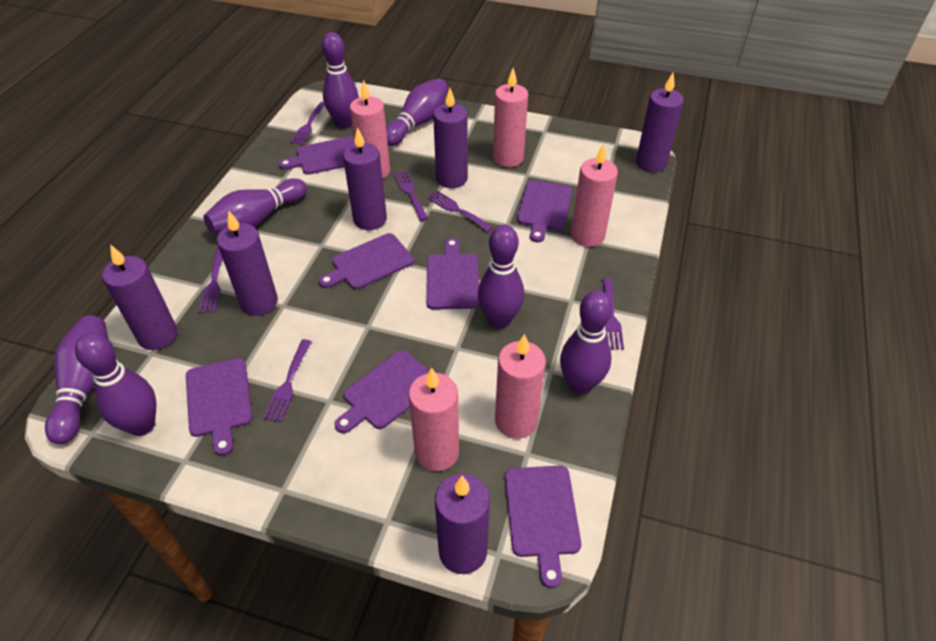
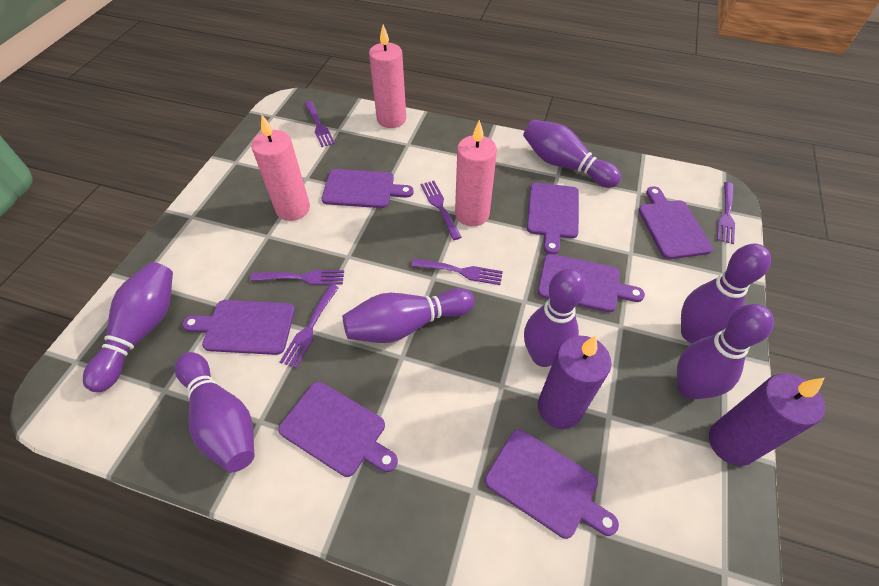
pink candle: [350,80,390,178] [409,367,459,471] [493,68,528,167] [495,334,546,439] [571,143,618,247] = 5 -> [251,115,310,221] [369,25,406,128] [455,120,497,226] = 3
purple candle: [102,244,177,350] [217,210,278,316] [343,127,387,230] [433,88,468,188] [435,474,490,574] [636,73,684,172] = 6 -> [538,336,612,429] [709,373,825,466] = 2

